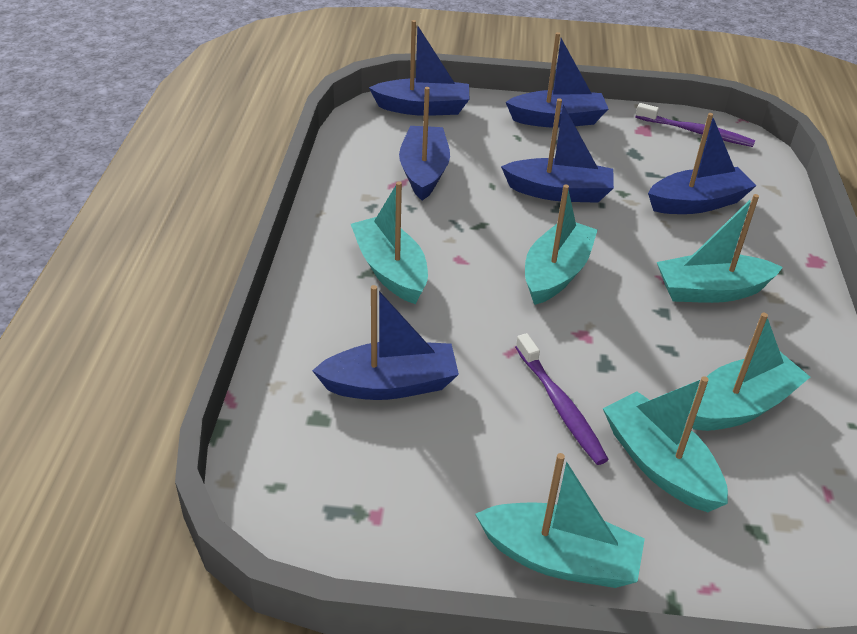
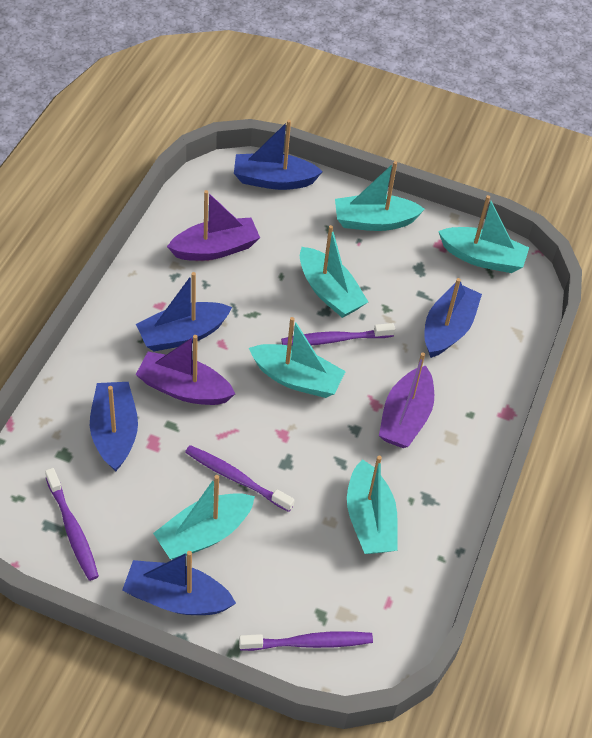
blue boat: [312,285,459,400] [369,20,469,116] [399,87,450,200] [501,98,614,203] [506,32,608,127] [648,113,757,214] = 6 -> [90,382,138,471] [122,551,236,615] [136,272,232,351] [234,120,323,190] [425,278,482,358] = 5
purple boat: none = 0 -> [136,335,235,405] [167,190,260,261] [379,352,434,448] = 3
purple toothbrush: [515,333,609,465] [635,103,755,147] = 2 -> [45,468,99,581] [185,445,295,512] [239,631,373,651] [281,323,395,346] = 4

